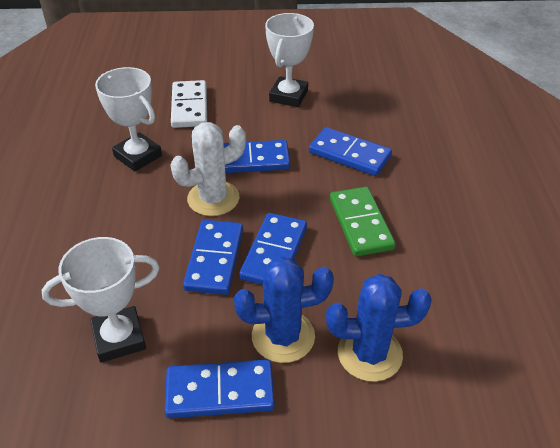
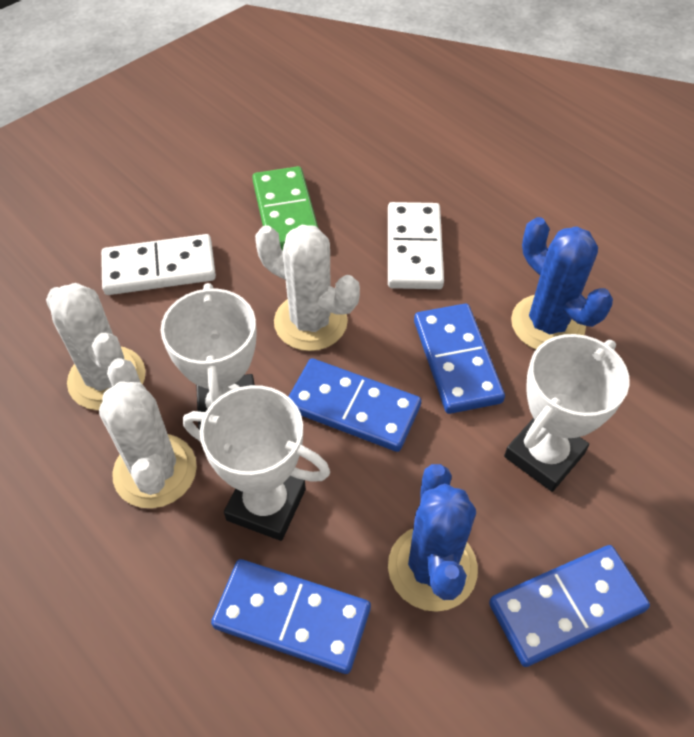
blue domino: [165,360,275,418] [183,220,243,295] [223,140,290,173] [239,213,307,285] [309,127,392,176] = 5 -> [211,559,371,674] [288,358,421,452] [414,304,505,414] [489,545,650,667] = 4
white cactus: [170,122,246,216] = 1 -> [46,283,146,411] [99,358,197,508] [255,225,360,351] = 3
white domino: [171,80,207,128] = 1 -> [101,234,216,295] [388,202,444,289] = 2

